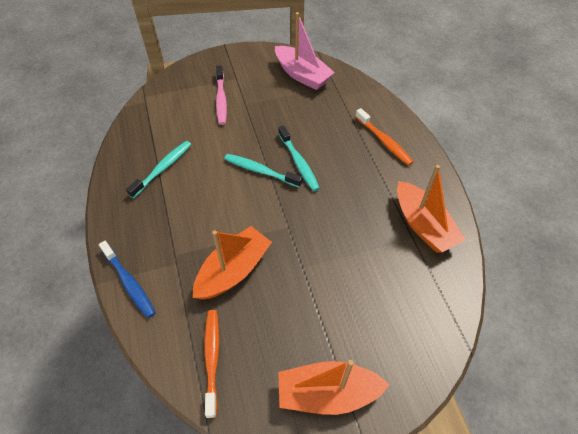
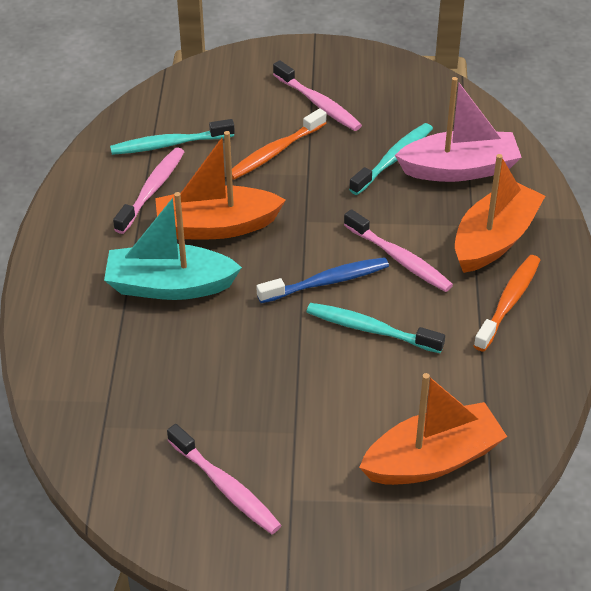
pink toothbrush: [216,66,227,125] = 1 -> [113,147,184,234] [167,424,282,534] [273,60,362,131] [344,209,453,292] = 4
turquoise boat: none = 0 -> [104,192,242,300] = 1

